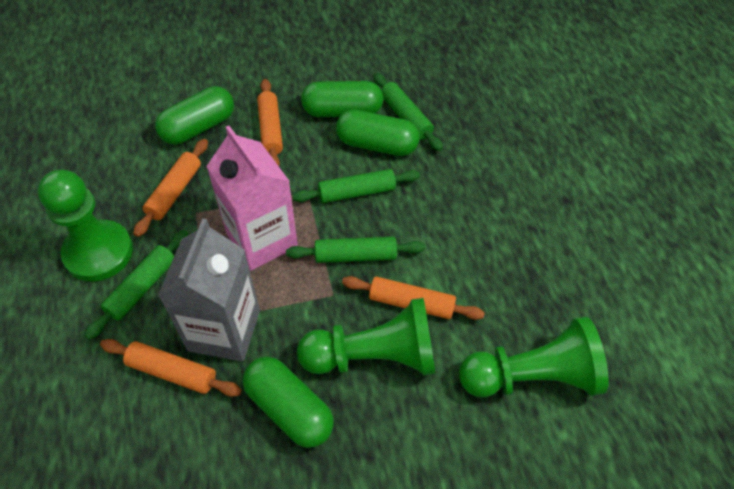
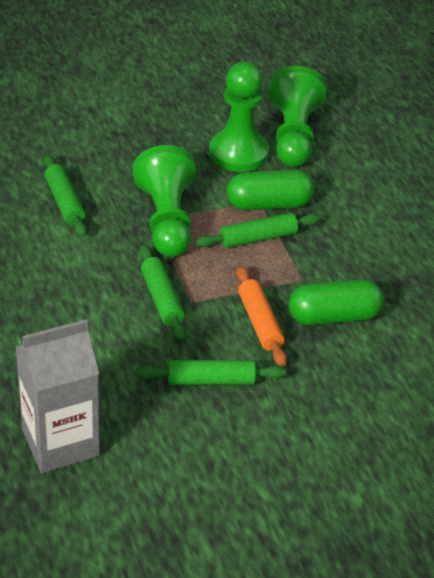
green capsule: [155,86,234,144] [243,357,334,448] [301,81,384,117] [336,110,420,156] = 4 -> [227,170,314,210] [289,279,384,325] = 2
orange rolling pin: [100,339,242,397] [133,139,208,237] [257,79,283,166] [342,276,485,320] = 4 -> [236,266,287,367] = 1
pink carton: [206,126,298,271] = 1 -> none = 0

